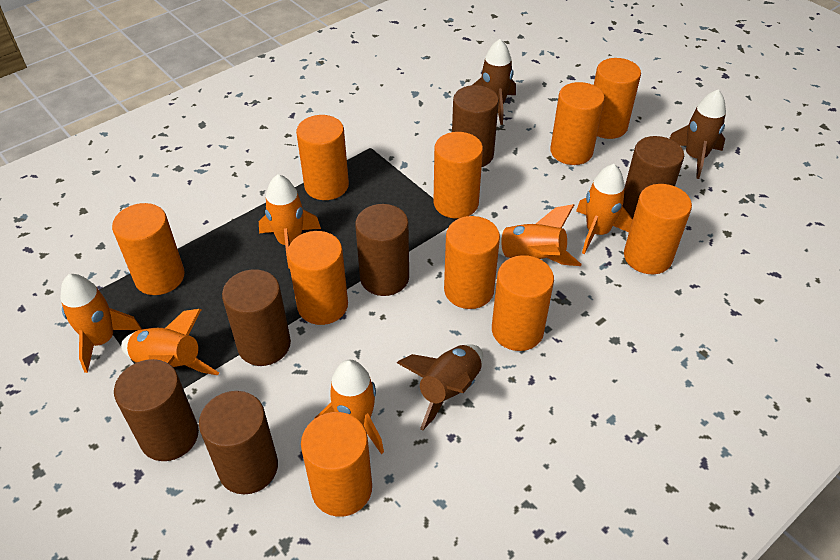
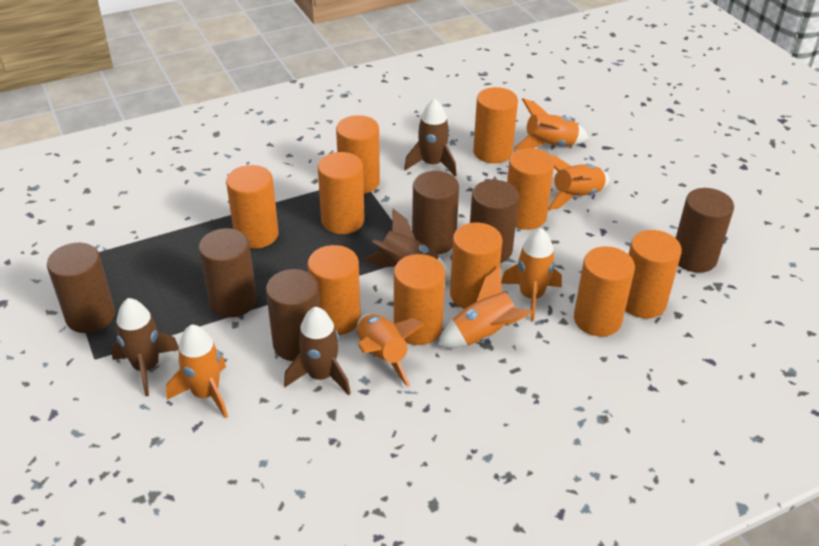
brown rocket: [397,344,483,430] [473,39,516,125] [669,89,726,179] = 3 -> [111,298,179,396] [284,307,351,395] [364,209,451,283] [404,99,457,176] = 4

